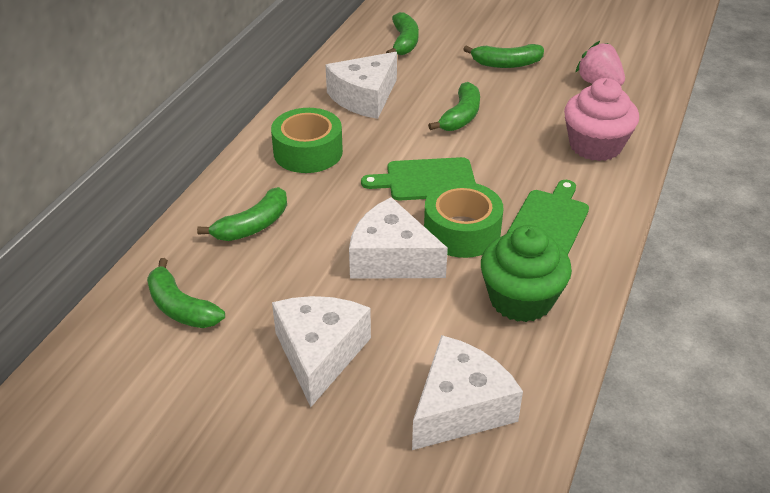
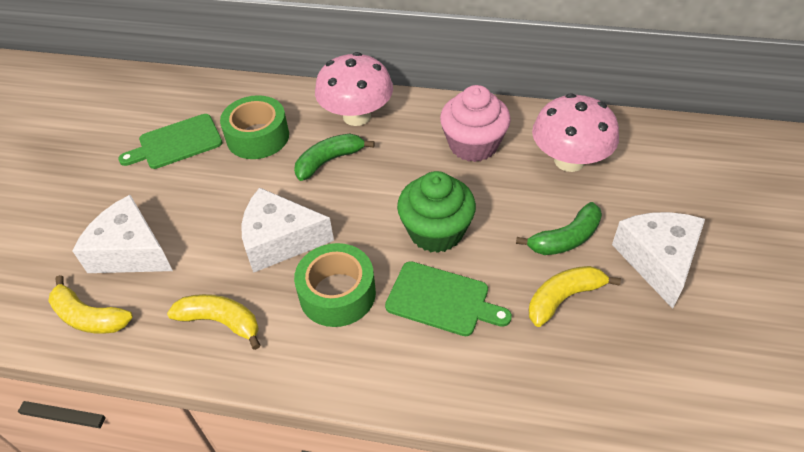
green banana: [147,258,225,328] [197,187,287,241] [386,12,419,55] [428,82,480,131] [463,44,544,68] = 5 -> [294,133,375,181] [516,202,602,255] = 2
pink mushroom: none = 0 -> [315,52,393,126] [532,93,619,172] = 2
pink strawberry: [575,41,625,86] = 1 -> none = 0
white cheese: [272,296,371,407] [326,52,397,119] [349,197,448,279] [412,335,523,450] = 4 -> [73,195,173,273] [241,187,334,273] [612,212,705,309] = 3
yellow banana: none = 0 -> [48,275,133,334] [167,294,260,350] [529,266,621,327] = 3

